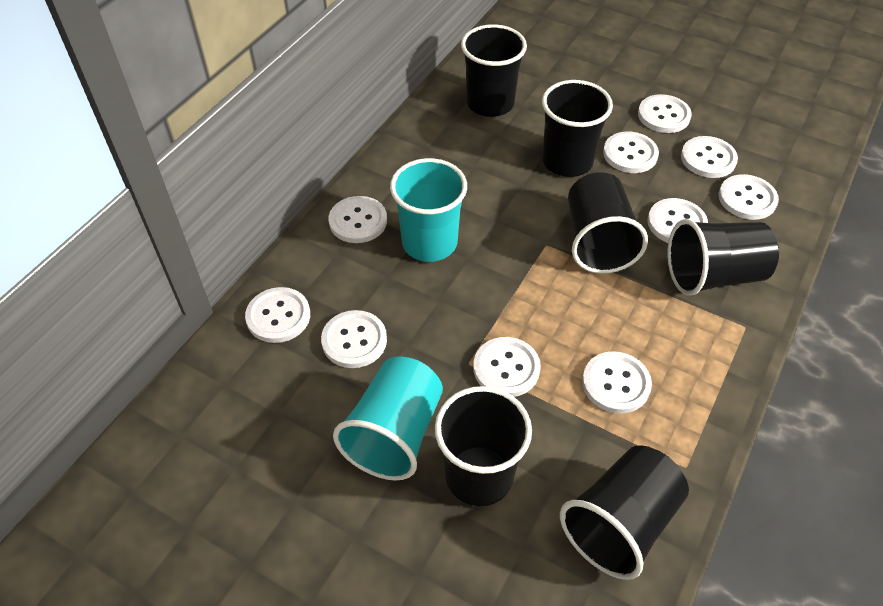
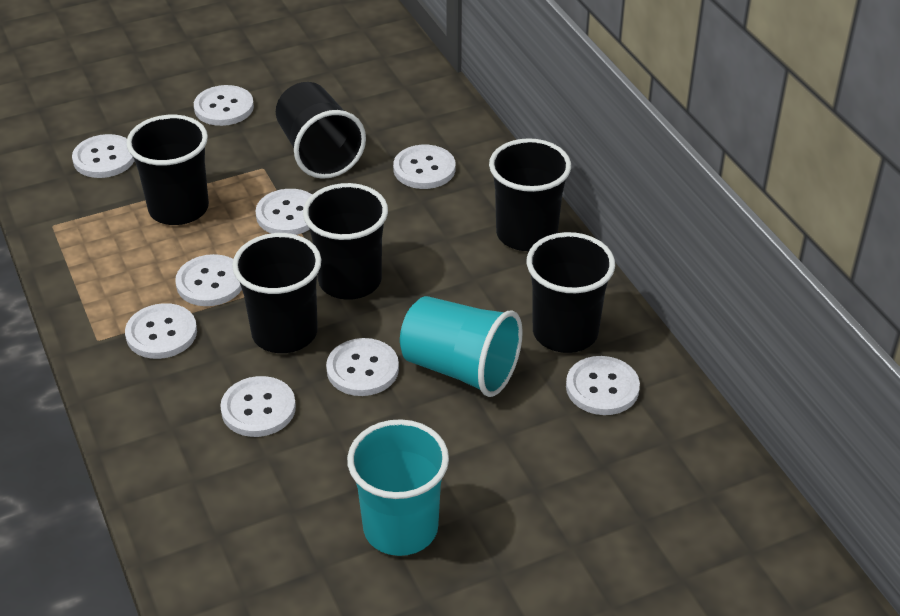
white button: [245,287,310,343] [321,310,387,368] [329,196,387,243] [473,337,541,397] [582,351,652,414] [603,132,659,173] [638,94,692,133] [647,198,708,243] [681,136,738,178] [719,174,779,220] = 10 -> [72,134,135,178] [125,303,197,359] [175,254,242,306] [194,85,254,126] [220,376,296,437] [255,189,312,235] [326,338,399,396] [393,145,455,189] [566,356,640,415] = 9

